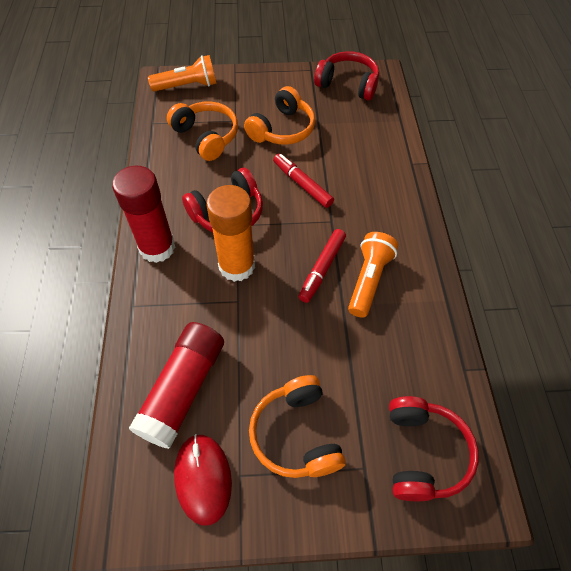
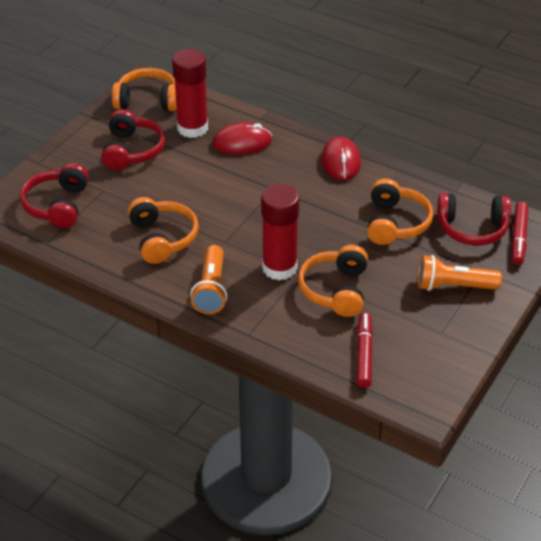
orange glue stick: [206,185,255,282] = 1 -> none = 0
orange headphones: [167,101,238,161] [244,86,315,145] [249,375,346,478] = 3 -> [112,68,177,111] [128,197,199,264] [298,245,368,317] [367,179,433,245] = 4
red mouse: [174,434,232,526] = 1 -> [213,122,272,155] [322,136,361,181] = 2

